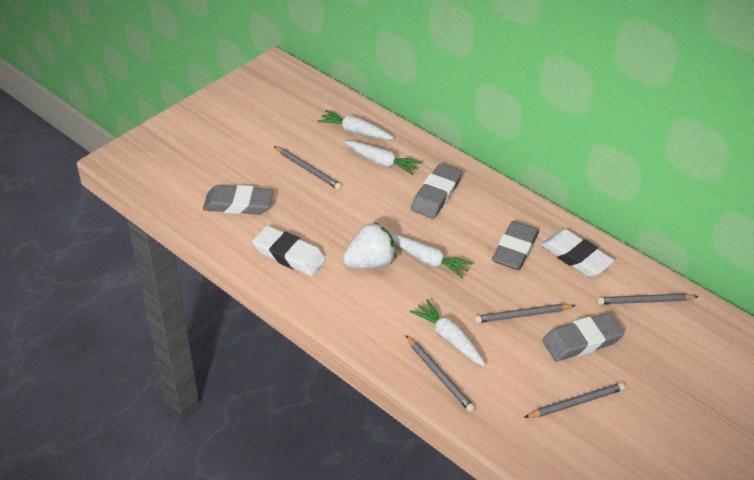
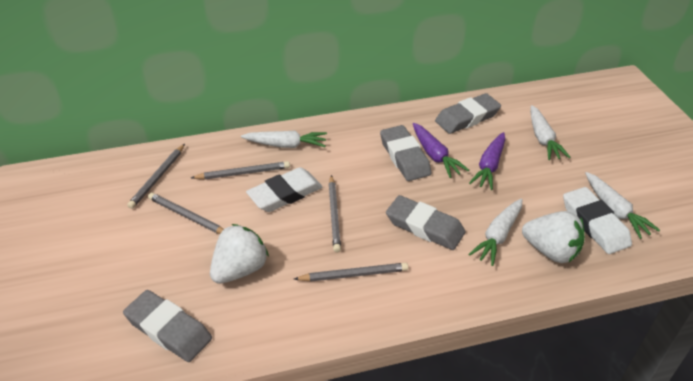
purple carrot: none = 0 -> [413,123,469,178] [469,132,506,190] = 2
white strawberry: [343,222,396,269] = 1 -> [210,224,269,284] [522,211,585,263] = 2

